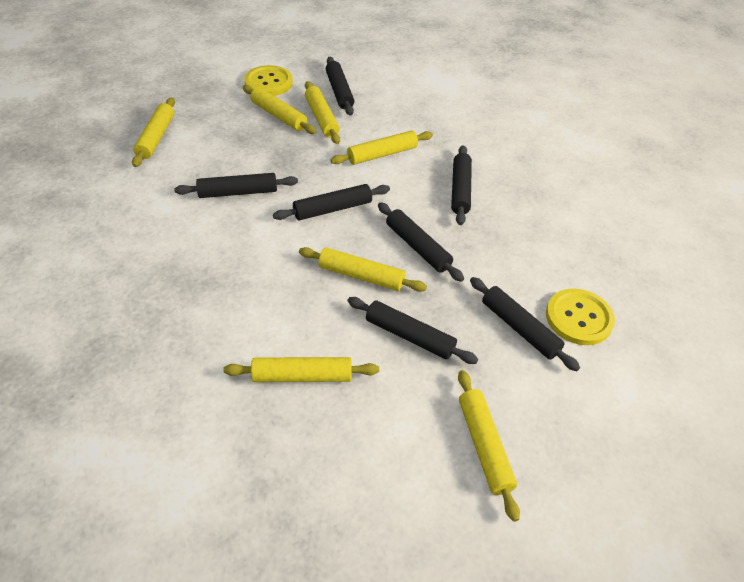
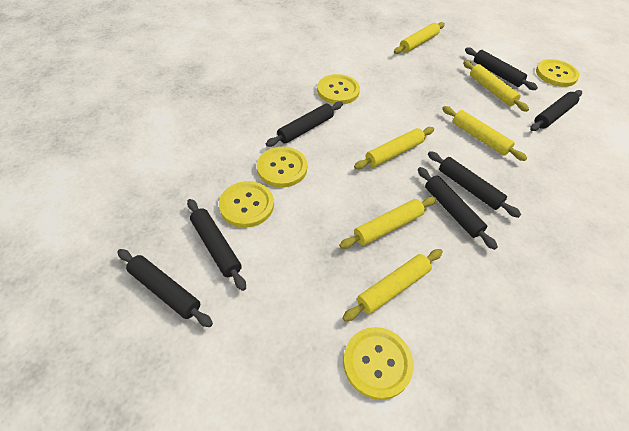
yellow button: [244,65,293,96] [546,289,615,345] = 2 -> [219,181,274,228] [257,147,307,187] [317,74,360,104] [343,327,414,400] [536,59,580,87] = 5
yellow rolling pin: [132,97,175,167] [223,357,379,382] [243,85,317,134] [299,247,427,292] [305,81,340,144] [330,131,433,165] [458,370,520,522] = 7 -> [339,197,436,249] [342,249,443,321] [354,127,434,169] [394,22,445,54] [442,106,527,161] [463,61,529,112] = 6

